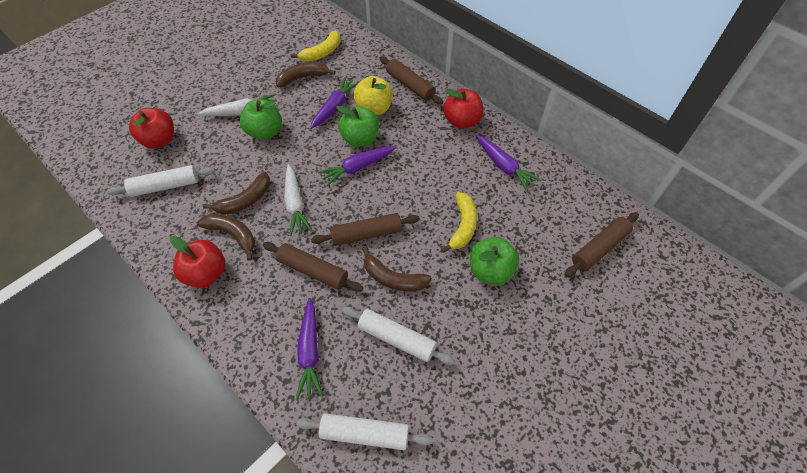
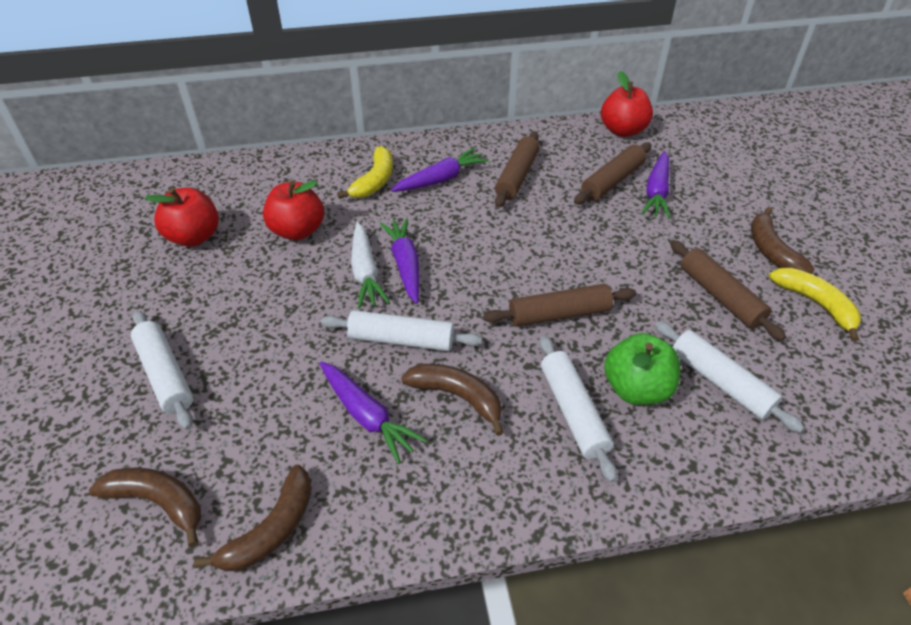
green apple: [240,99,282,140] [336,106,379,147] [470,237,519,285] = 3 -> [604,333,680,405] = 1
white carrot: [198,94,278,116] [284,164,312,236] = 2 -> [351,222,390,309] = 1
white rolling pin: [107,165,215,197] [296,413,433,450] [342,307,455,365] = 3 -> [131,311,193,430] [321,310,482,351] [540,335,617,482] [655,321,805,433] = 4
yellow apple: [353,76,393,115] = 1 -> none = 0

